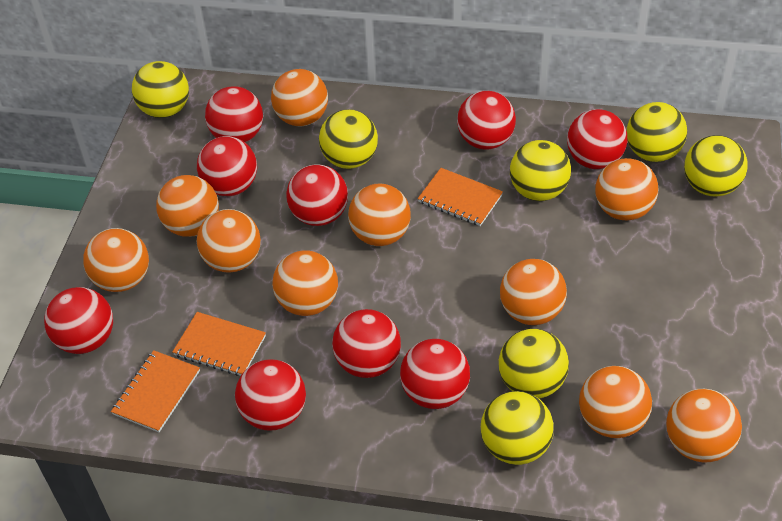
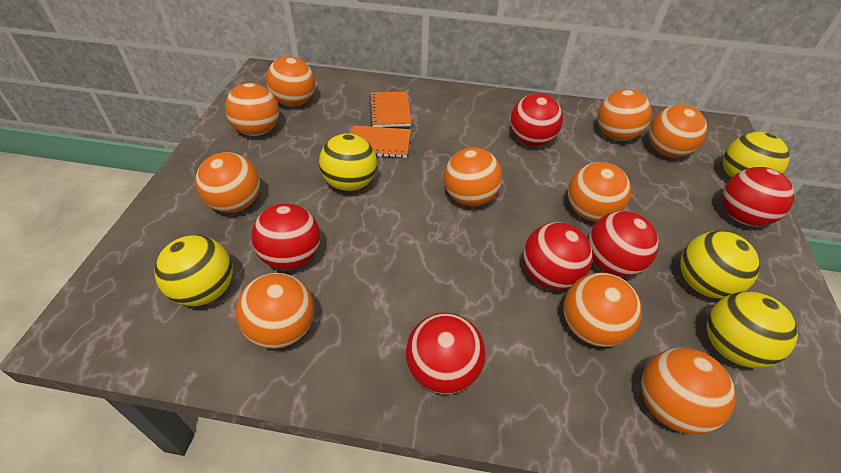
orange notebook: [111,350,200,432] [172,312,266,376] [418,168,503,226] = 3 -> [351,125,411,158] [369,91,412,127] = 2
red ball: [44,287,113,354] [197,136,257,196] [205,86,263,142] [235,359,306,431] [286,164,348,226] [332,309,401,378] [400,339,470,409] [457,91,516,150] [567,109,627,169] = 9 -> [252,203,320,270] [406,313,486,394] [510,93,563,146] [523,222,593,290] [588,211,659,277] [722,167,794,227] = 6
yellow ball: [132,61,189,118] [319,109,378,169] [481,391,554,465] [499,329,569,398] [510,140,571,201] [627,102,687,162] [684,135,747,196] = 7 -> [154,235,233,306] [319,133,377,191] [680,231,760,299] [707,292,798,368] [723,132,790,179] = 5

